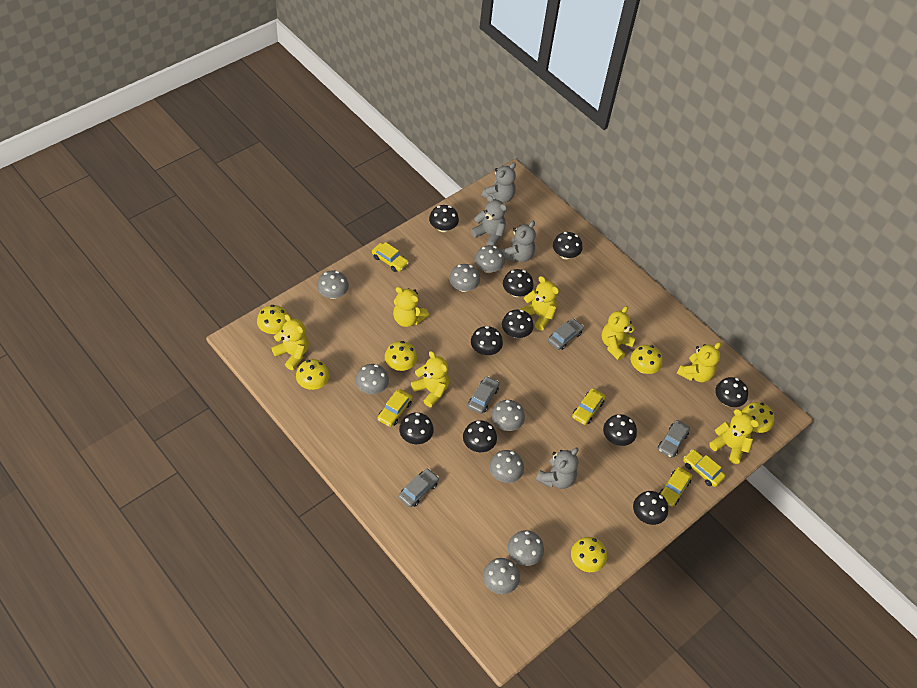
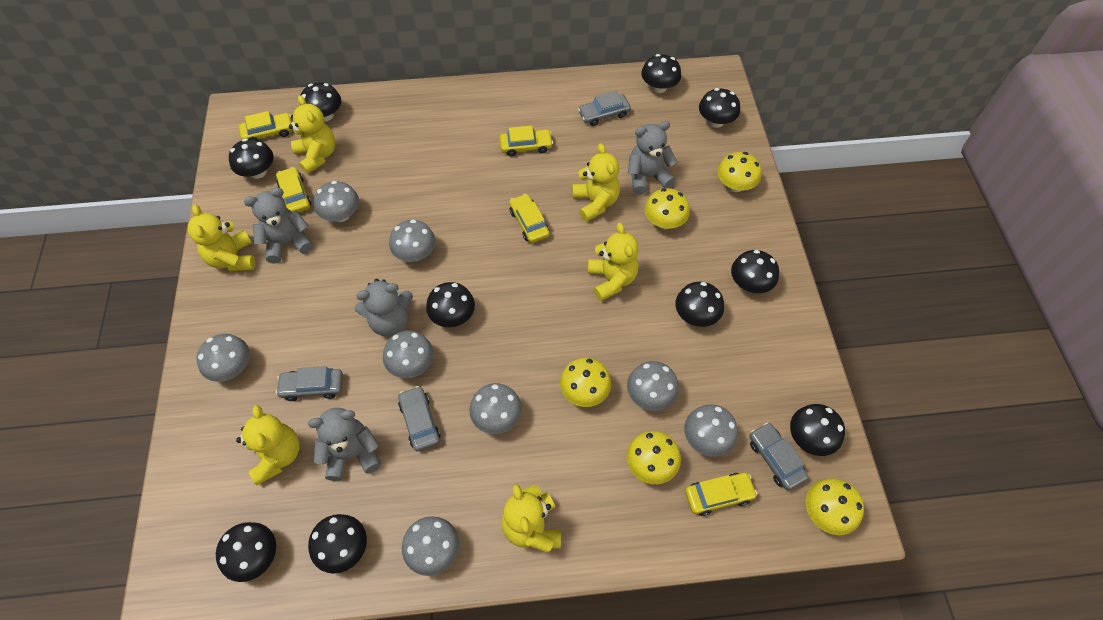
yellow mushroom: [257,305,288,334] [296,359,330,390] [385,341,417,371] [571,537,607,572] [631,345,663,374] [742,402,774,433] = 6 -> [560,358,611,407] [627,431,681,484] [645,188,690,229] [717,152,761,192] [806,478,864,535] = 5
yellow teddy bear: [272,314,309,370] [393,287,429,327] [411,351,449,407] [520,276,559,330] [602,306,636,361] [677,342,721,382] [709,409,759,464] = 7 -> [188,205,256,271] [236,405,299,485] [289,95,335,174] [502,484,561,552] [572,143,620,222] [588,223,639,301] = 6

